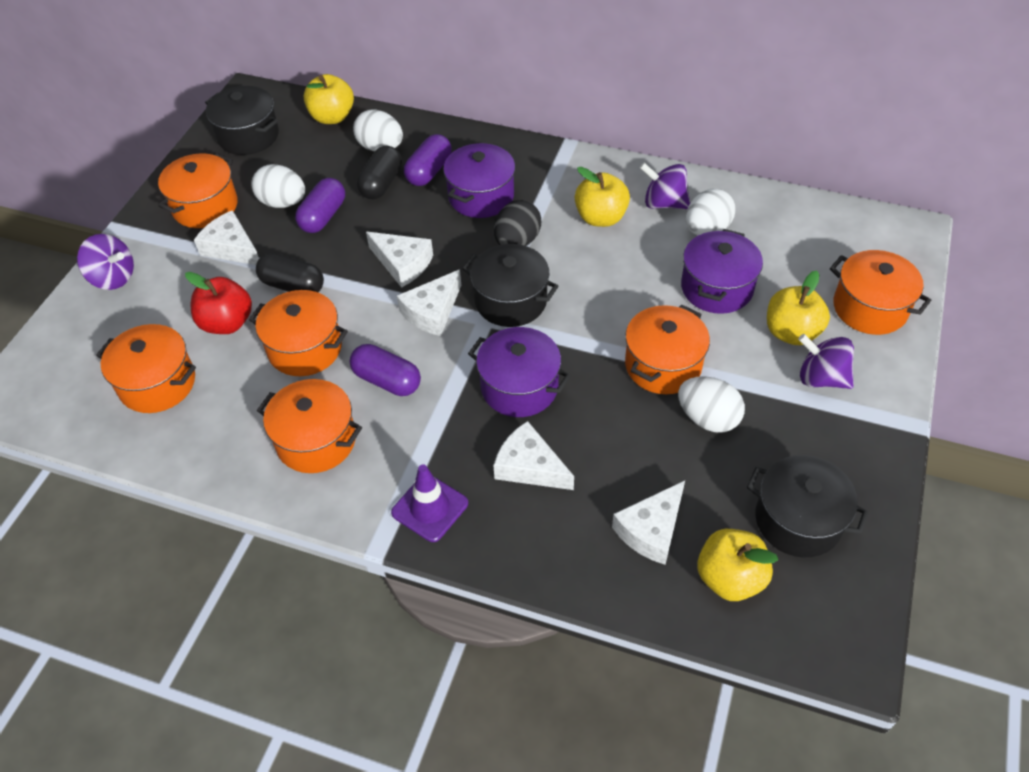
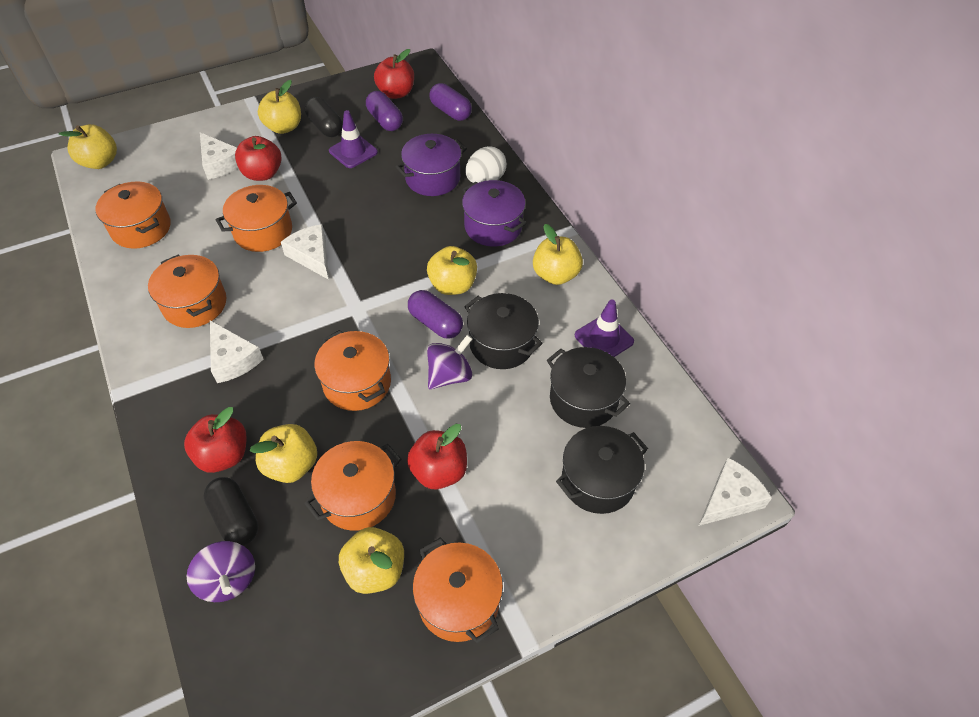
black egg: [494,200,541,246] = 1 -> none = 0
purple pot: [443,143,515,218] [468,327,571,417] [681,229,763,314] = 3 -> [396,134,467,196] [462,180,526,247] = 2
purple spinning top: [77,234,134,290] [640,163,690,209] [798,334,854,389] = 3 -> [186,541,255,602] [427,335,473,389] = 2
purple traffic cone: [391,464,468,542] = 1 -> [329,110,378,168] [575,299,634,357] = 2
red apple: [185,272,252,334] = 1 -> [184,407,247,473] [235,136,282,181] [374,49,414,99] [407,424,467,489] = 4
white cheese: [194,210,259,265] [366,232,433,288] [397,269,461,336] [493,421,574,490] [612,481,685,565] = 5 -> [200,132,238,180] [210,320,263,383] [281,224,329,280] [699,458,772,526] = 4
white egg: [251,164,305,208] [353,109,403,151] [678,376,745,433] [686,189,735,236] = 4 -> [466,146,507,183] = 1
yellow apple: [304,74,354,124] [575,167,630,227] [697,529,778,601] [767,271,830,345] = 4 -> [59,124,117,169] [250,424,317,483] [258,80,301,134] [339,527,404,594] [427,246,477,295] [533,224,583,285] = 6

